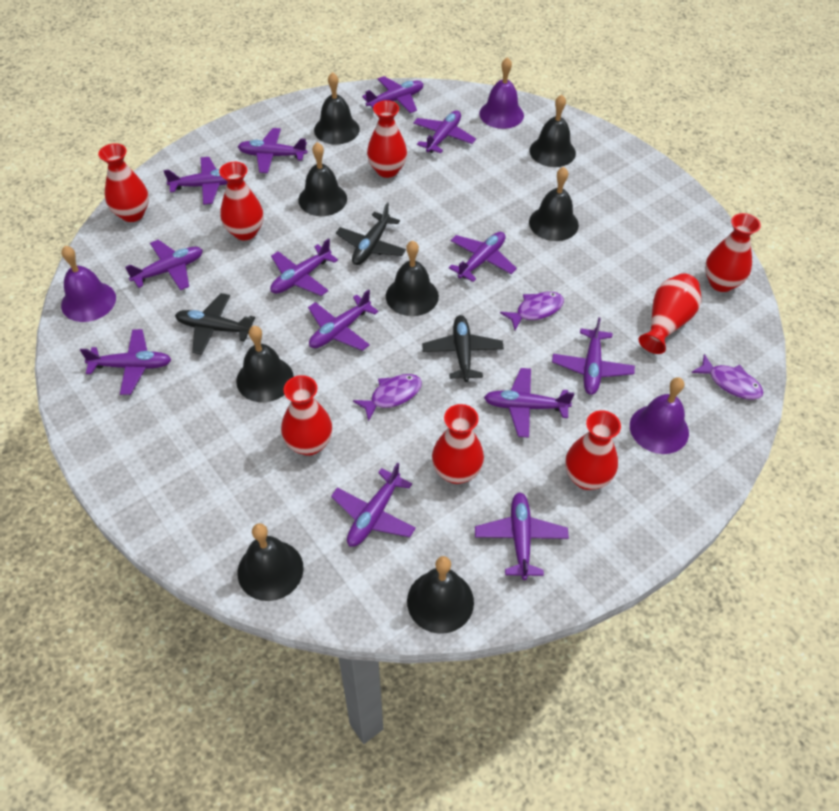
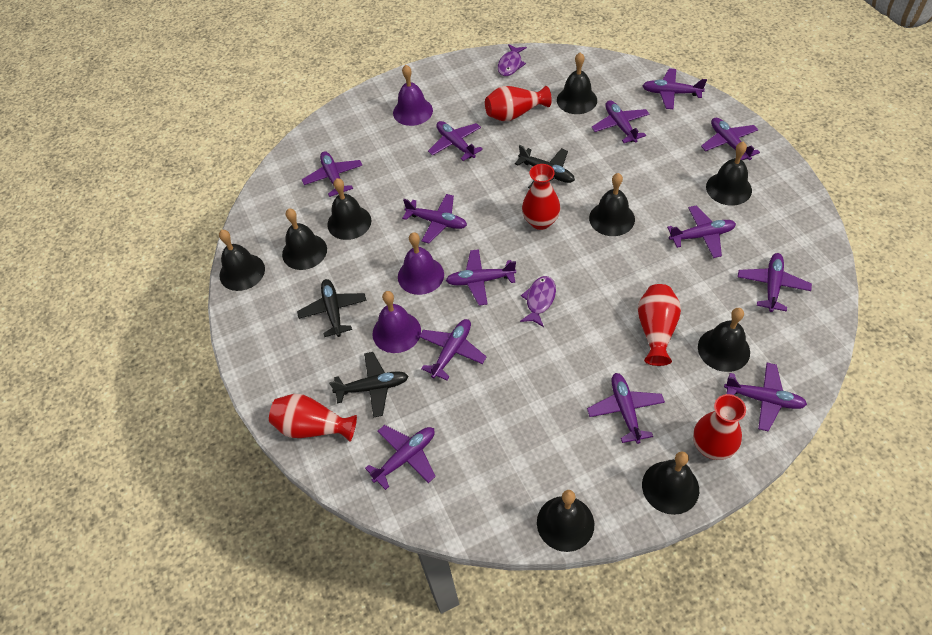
black bell: [236,326,294,402] [238,523,304,601] [298,142,347,216] [314,72,360,145] [386,240,439,316] [407,556,474,634] [529,95,576,167] [529,167,579,241] = 8 -> [219,230,265,291] [282,209,327,270] [327,178,371,240] [537,490,594,552] [557,52,597,114] [589,173,635,236] [642,451,699,515] [698,308,750,372] [706,142,752,206] = 9
purple fish: [353,374,422,421] [500,292,564,330] [691,354,763,400] = 3 -> [498,44,527,76] [520,276,556,327] = 2
red vase: [98,143,149,222] [219,162,264,240] [281,375,332,456] [367,100,407,178] [432,404,484,484] [565,410,621,490] [639,273,701,354] [705,213,761,292] = 8 -> [269,394,357,442] [485,86,552,121] [522,164,560,230] [638,284,681,366] [693,394,746,460] = 5

